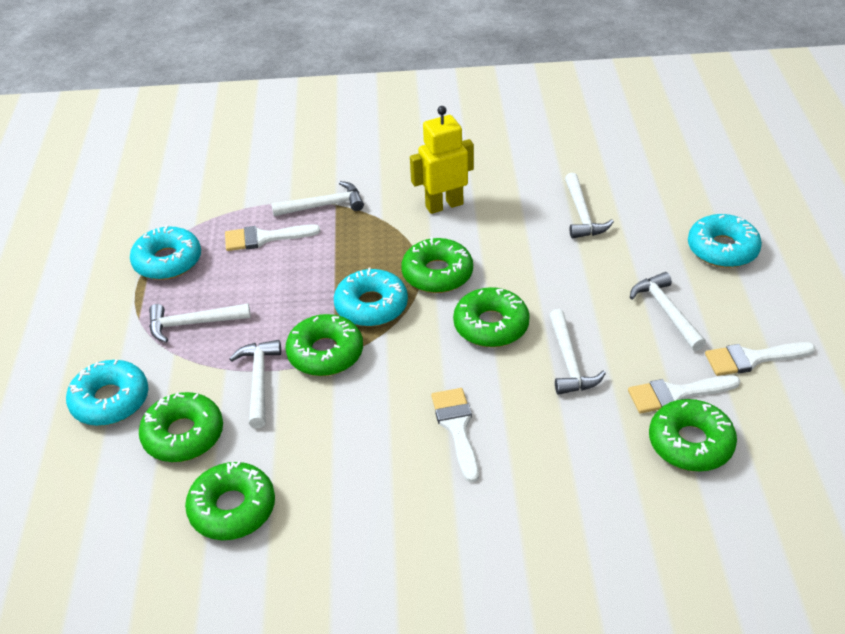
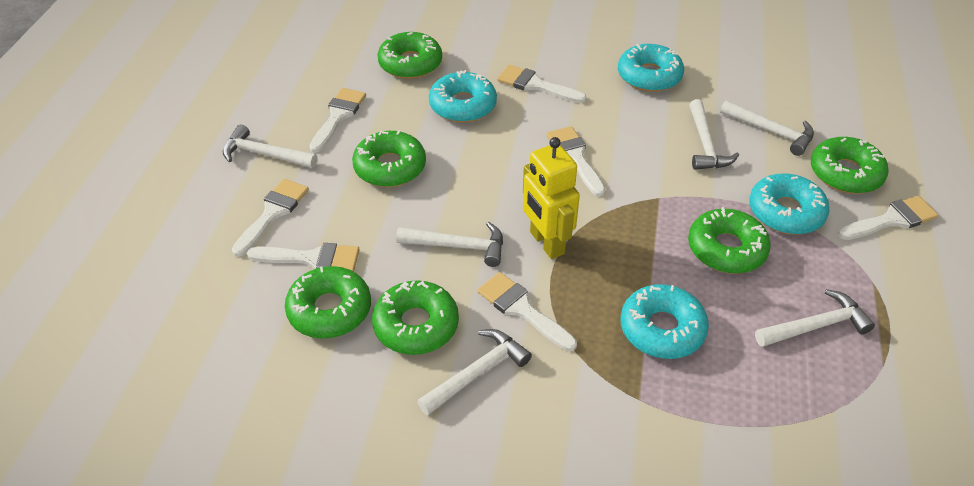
white brush: [225,224,320,251] [431,388,479,483] [628,375,740,414] [705,342,815,376] = 4 -> [232,179,309,257] [247,243,360,272] [309,88,366,153] [477,272,577,351] [497,65,587,103] [546,126,606,197] [838,196,939,240] = 7

